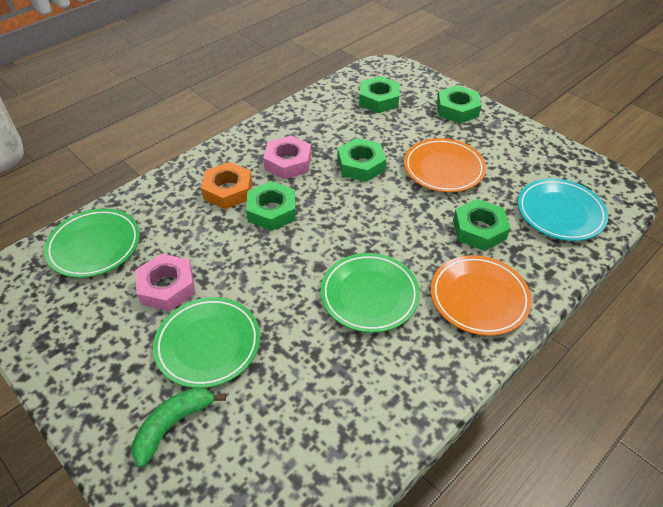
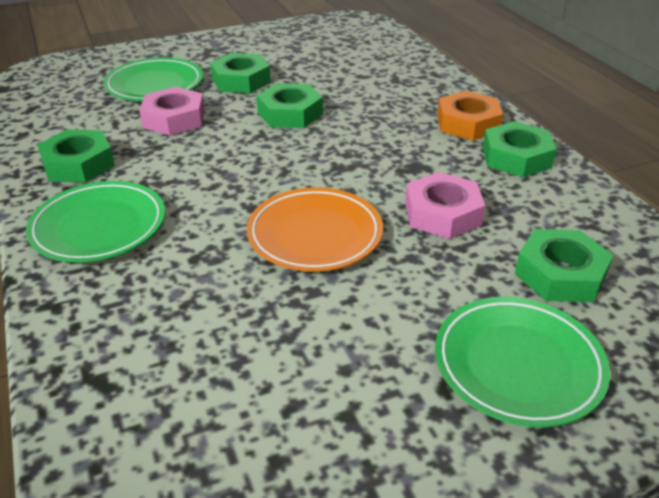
green banana: [132,388,226,468] = 1 -> none = 0
orange plate: [404,138,486,192] [431,255,532,336] = 2 -> [247,187,383,272] = 1
turquoise plate: [518,178,608,241] = 1 -> none = 0

